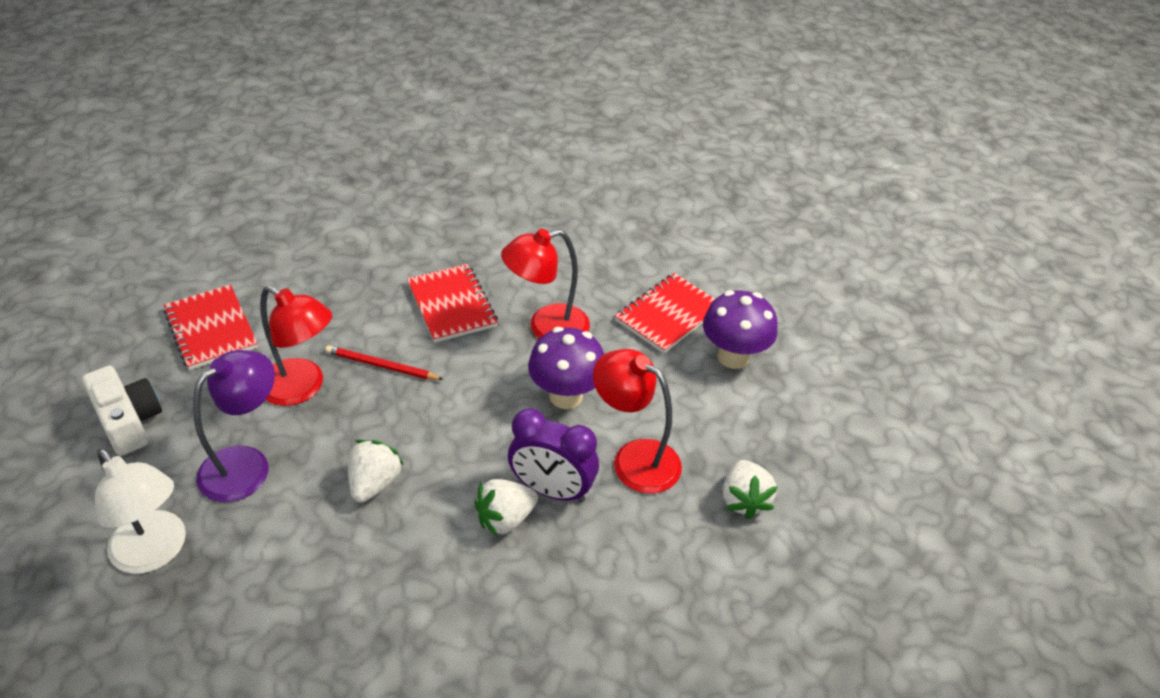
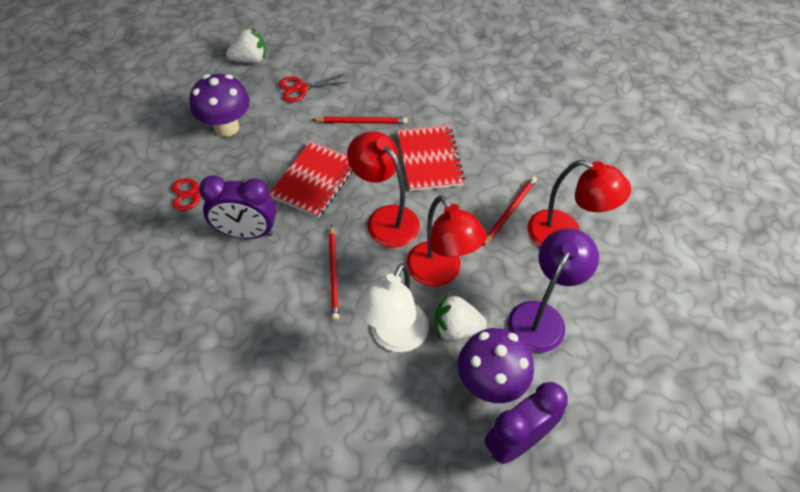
purple clock: [508,408,599,502] = 1 -> [199,175,276,239] [484,382,568,464] = 2
red notebook: [163,285,258,370] [407,264,498,343] [615,273,715,353] = 3 -> [269,141,353,218] [397,125,465,191] = 2
red pencil: [325,346,443,380] = 1 -> [312,117,408,124] [329,224,339,320] [483,176,537,246] = 3
red scissors: none = 0 -> [172,178,248,211] [279,74,348,102] = 2
white camera: [82,366,162,456] = 1 -> none = 0
white strawberry: [348,440,404,503] [474,479,538,537] [723,460,778,519] = 3 -> [226,28,266,63] [435,294,487,341] = 2

